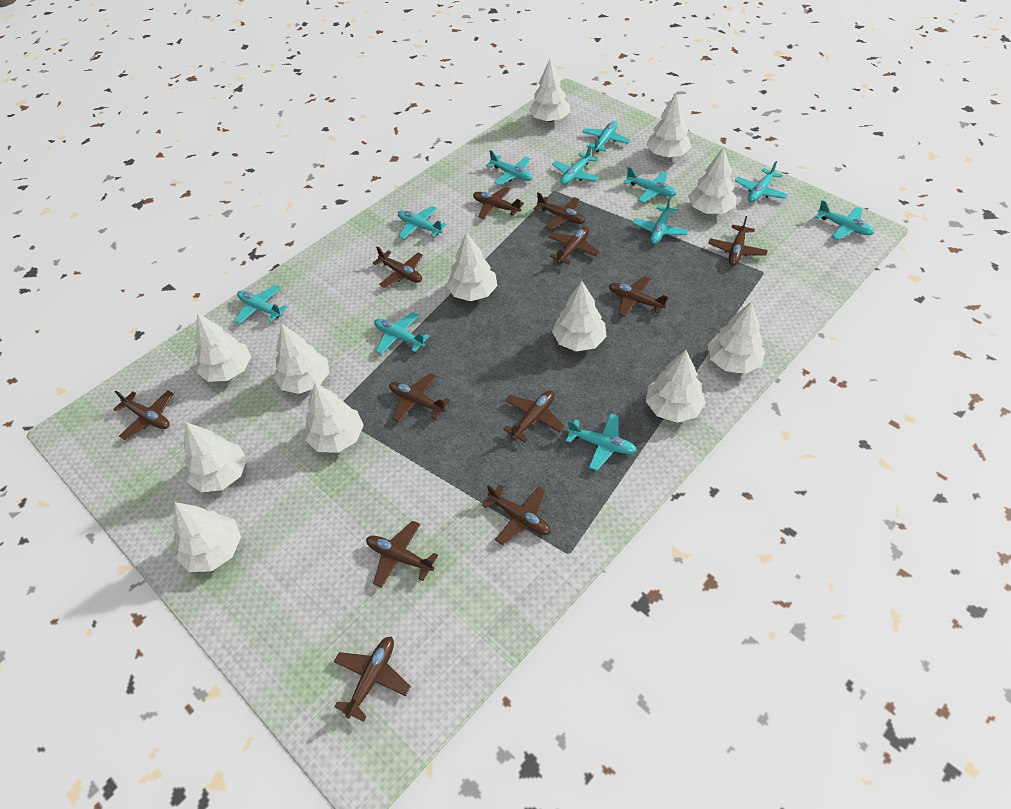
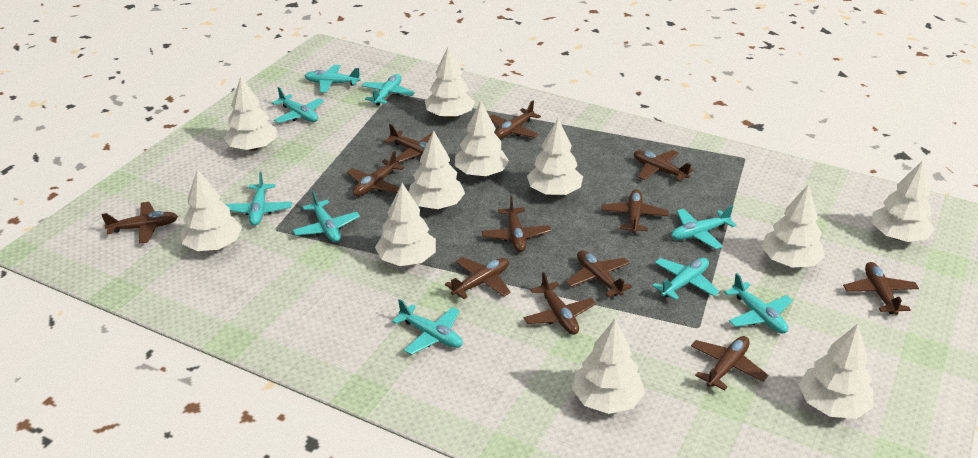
turquoise plane: [234,285,287,324] [374,312,430,355] [398,206,447,239] [486,150,532,185] [552,146,599,185] [566,414,637,471] [582,121,630,152] [624,167,676,203] [633,197,689,244] [735,161,788,202] [815,200,874,240] = 11 -> [225,172,292,226] [272,87,324,123] [293,190,360,242] [305,65,361,93] [361,74,415,106] [392,299,463,355] [652,258,720,300] [671,205,737,249] [724,273,793,333] = 9
white tree: [173,502,241,572] [184,422,247,492] [195,313,251,382] [274,324,329,394] [305,383,364,453] [446,232,498,301] [529,59,570,122] [552,281,607,352] [646,350,706,423] [647,93,691,157] [688,147,737,214] [707,302,765,374] = 12 -> [181,169,242,251] [224,77,277,151] [375,183,436,266] [409,131,465,209] [425,47,475,119] [455,101,509,177] [527,118,583,195] [572,319,645,414] [761,184,825,268] [799,324,874,419] [872,160,935,242] = 11

